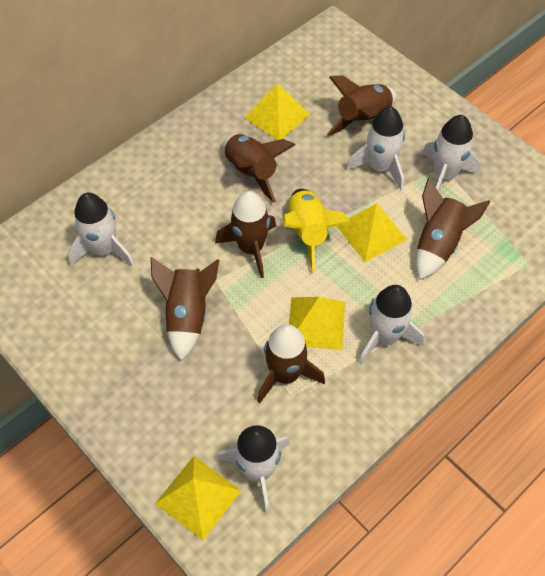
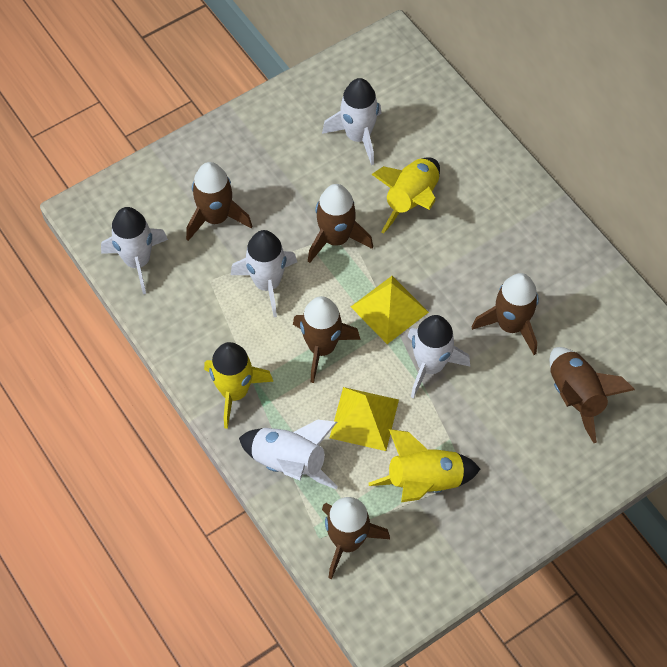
yellow pyramid: [155,456,241,541] [244,83,310,140] [289,297,345,350] [337,203,407,262] = 4 -> [330,387,399,451] [351,276,429,344] = 2
yellow rocket: [283,189,351,272] = 1 -> [204,342,274,429] [369,429,480,502] [371,157,440,234] = 3

